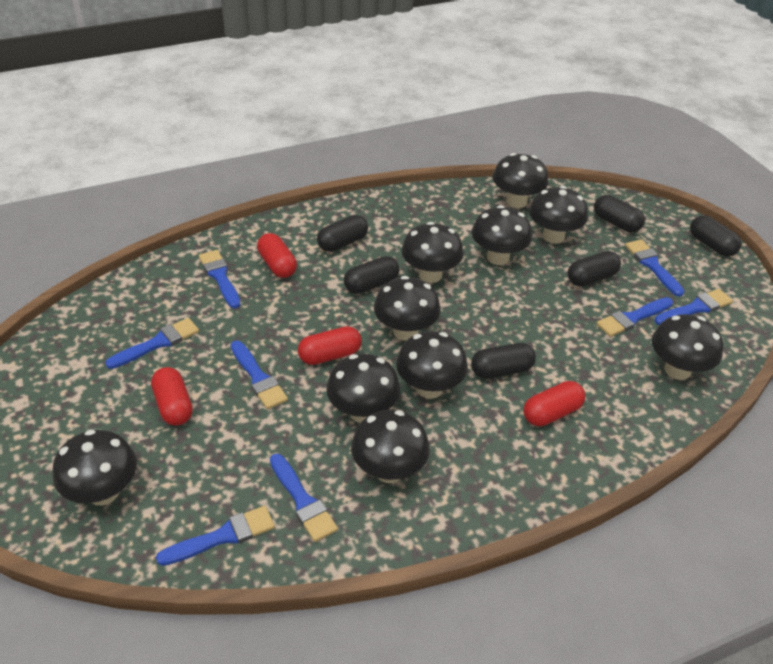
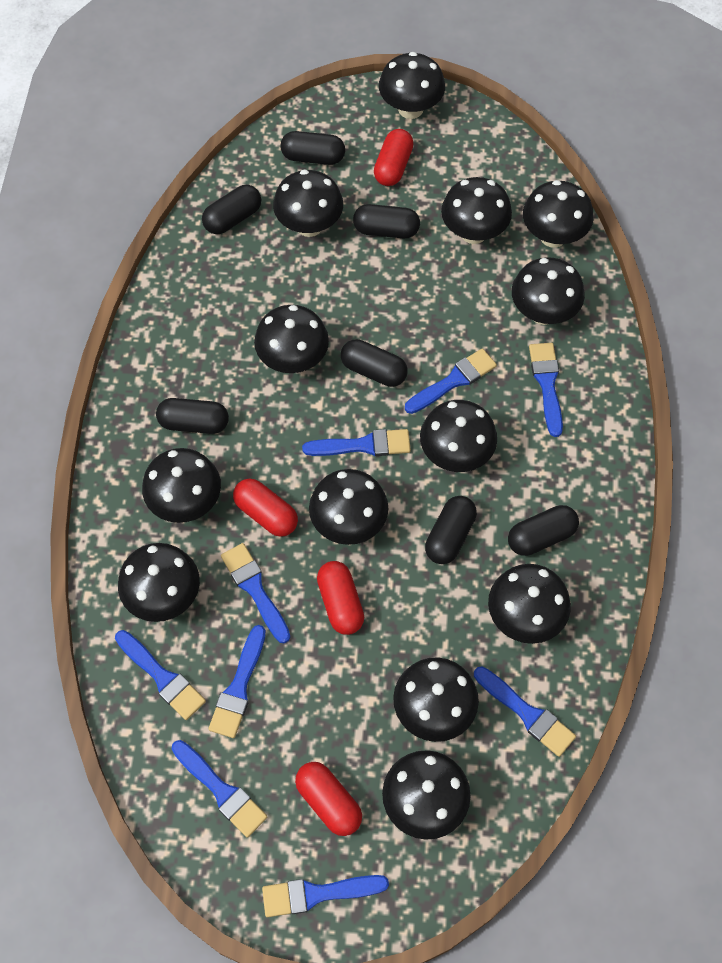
black capsule: [317,215,368,252] [344,256,399,294] [471,343,536,379] [568,251,621,287] [594,195,645,232] [690,215,742,257] = 6 -> [156,398,229,434] [202,185,261,234] [281,131,345,165] [341,339,407,387] [353,204,420,238] [425,496,477,564] [508,505,579,556] = 7
black mushroom: [52,430,137,505] [326,354,400,423] [351,410,430,483] [374,276,441,341] [396,331,468,399] [401,222,464,283] [472,205,532,265] [493,153,548,208] [529,186,588,244] [652,314,723,380] = 10 -> [118,543,200,622] [142,448,221,523] [254,305,329,373] [273,169,343,237] [309,469,388,545] [379,52,445,119] [382,750,471,840] [393,657,479,742] [420,400,497,472] [441,177,512,244] [488,564,571,644] [512,257,585,325] [523,180,593,248] = 13
blue brush: [105,318,199,369] [156,506,275,566] [199,250,241,308] [231,341,288,409] [270,454,338,542] [596,297,673,337] [625,239,684,297] [654,289,733,325] = 8 -> [115,630,206,720] [172,740,267,837] [208,625,266,738] [221,543,290,644] [262,875,389,917] [302,429,411,456] [405,348,497,414] [474,667,576,757] [529,343,563,437] = 9

